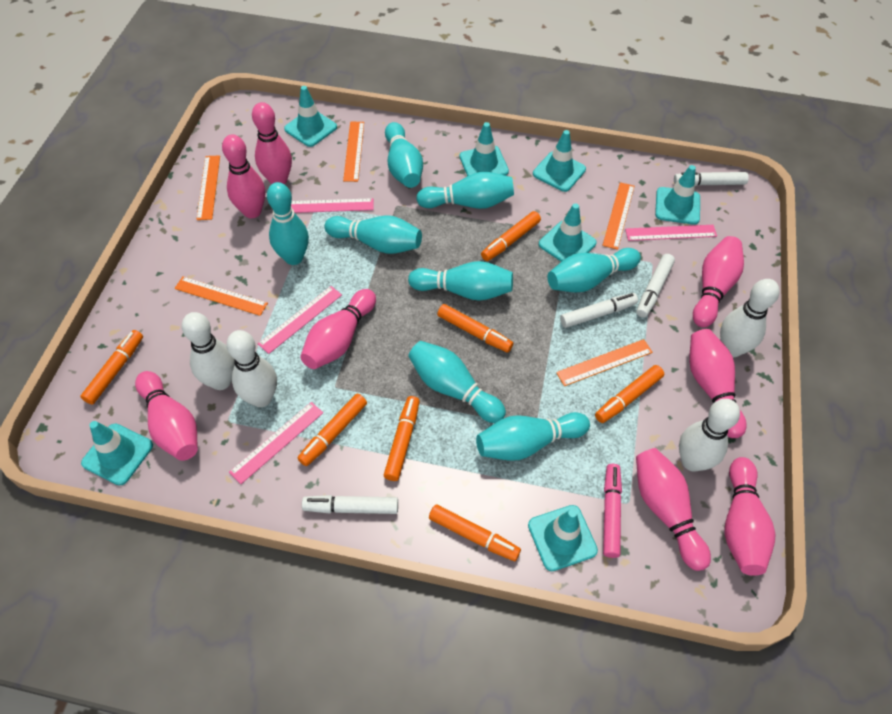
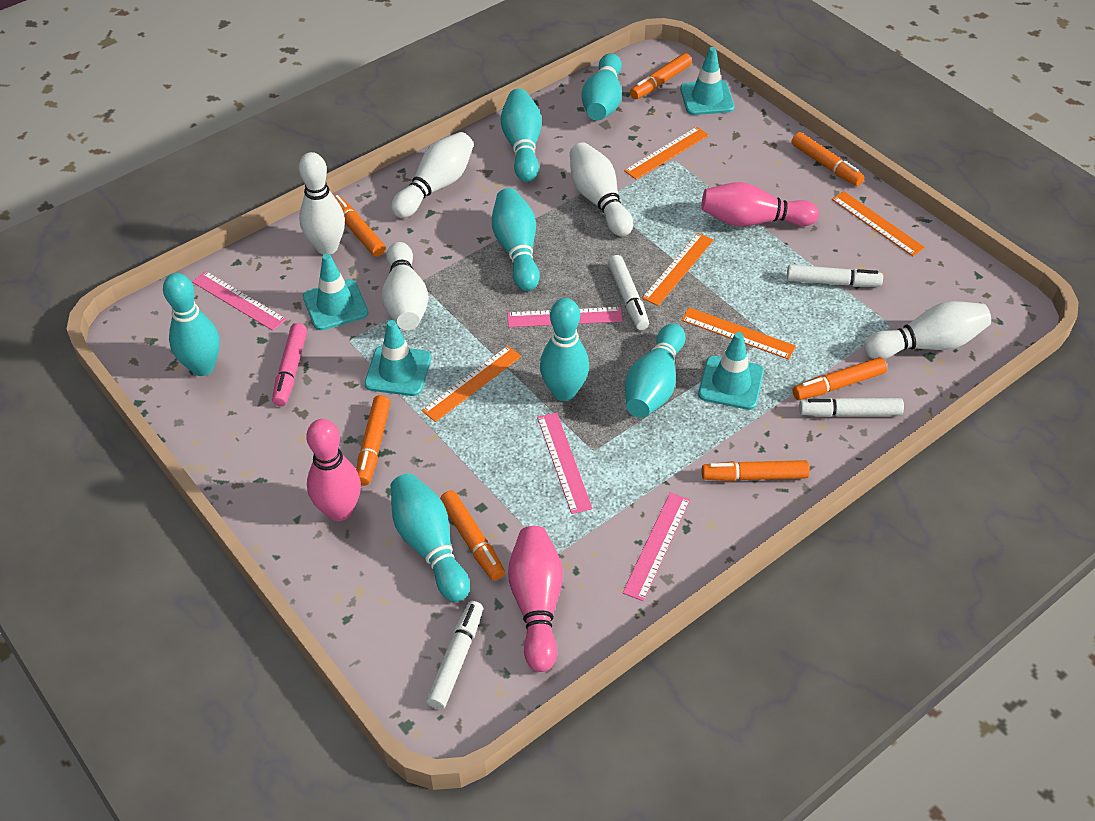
pink bowling pin: [135,371,198,461] [222,134,265,218] [252,102,292,184] [300,289,376,369] [636,448,711,571] [689,329,746,438] [693,236,744,327] [724,457,776,576] = 8 -> [306,419,361,521] [508,526,563,672] [701,182,819,227] = 3
turquoise bowling pin: [267,182,309,265] [325,215,422,254] [385,122,423,188] [408,261,513,301] [408,341,506,423] [416,172,514,209] [476,412,590,461] [547,248,641,292] = 8 -> [163,273,220,376] [391,473,470,602] [492,188,540,291] [501,89,542,182] [540,298,589,401] [582,53,622,121] [625,324,686,418] = 7
turquoise traffic cone: [81,421,153,486] [284,86,337,147] [459,122,509,176] [528,505,598,571] [533,130,586,192] [539,203,597,262] [655,165,700,225] = 7 -> [303,254,368,330] [364,320,431,396] [680,47,735,115] [698,332,764,410] = 4
white bowling pin: [182,312,235,390] [226,330,277,407] [679,399,740,472] [720,279,780,357] = 4 -> [299,152,345,255] [382,242,428,330] [391,132,474,218] [570,142,633,236] [864,301,991,359] = 5

